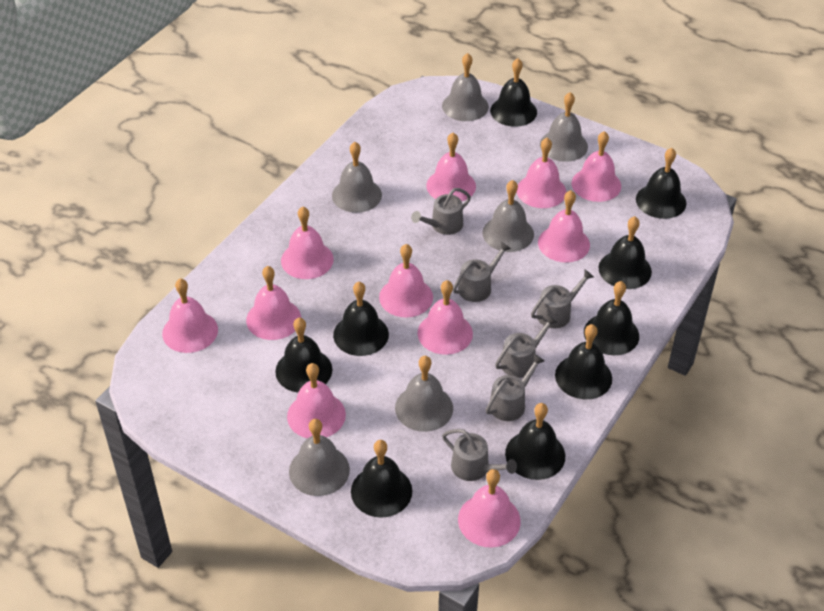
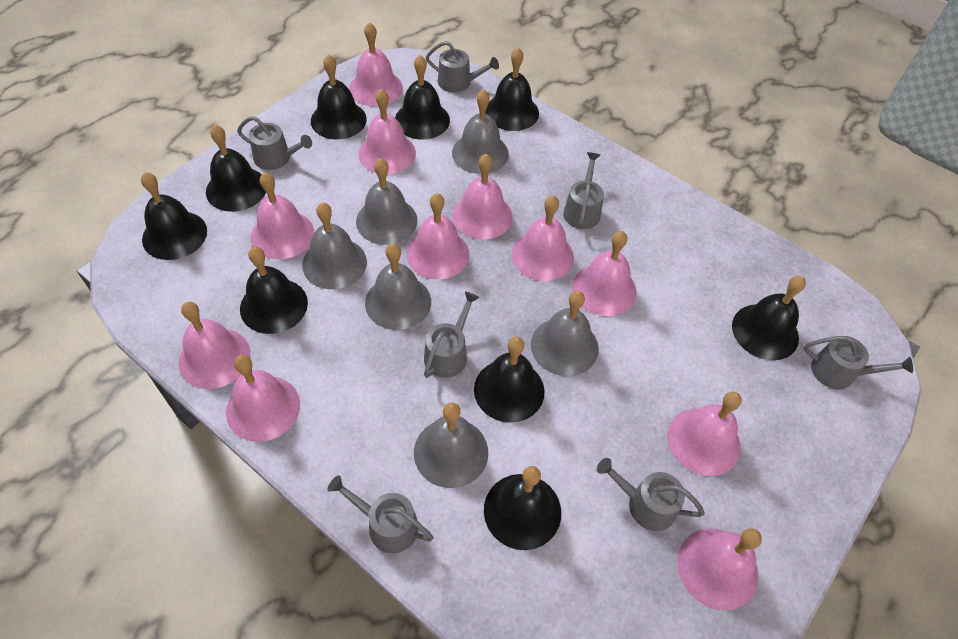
grey watering can: [411,188,471,235] [442,429,517,481] [453,242,511,302] [486,354,545,421] [495,314,557,378] [531,270,594,328] = 6 -> [237,116,312,170] [327,475,434,553] [424,291,480,378] [426,41,499,93] [563,152,604,229] [597,458,705,531] [804,336,913,389] = 7

